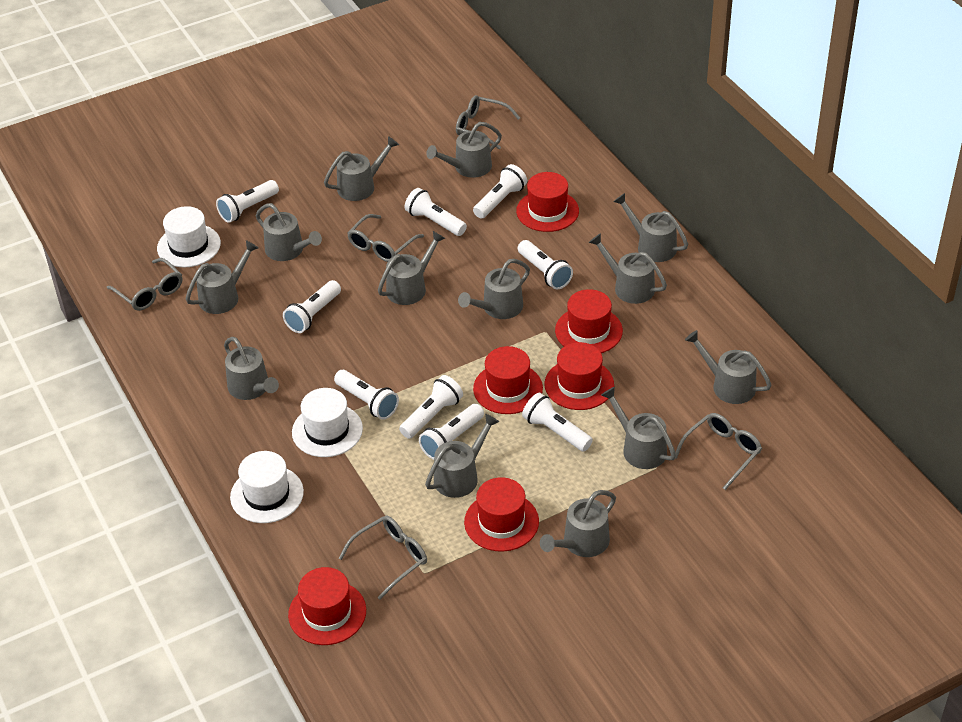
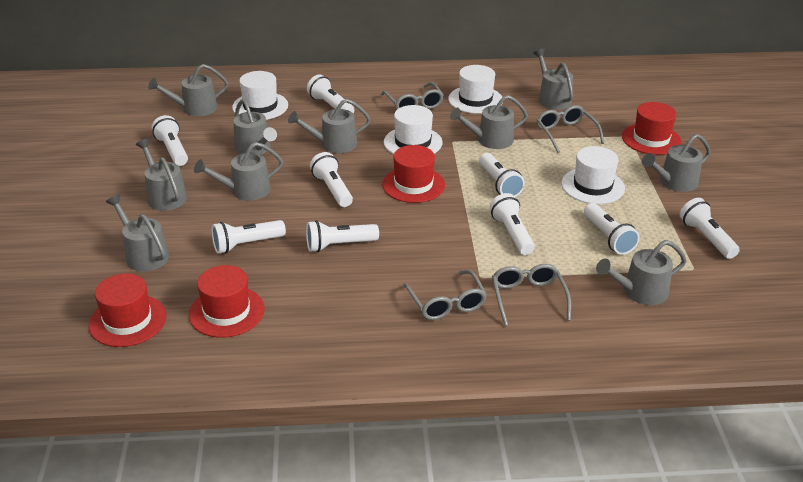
grey glasses: [107,258,182,311] [339,516,427,599] [347,214,424,262] [456,95,520,149] [675,413,762,490] = 5 -> [381,82,444,110] [403,270,487,320] [492,264,571,326] [537,105,604,153] = 4
grey watering can: [186,240,258,314] [224,337,279,400] [256,203,322,261] [324,136,399,201] [378,231,445,305] [425,414,499,498] [426,122,502,178] [458,259,530,319] [540,490,616,557] [589,233,667,304] [601,387,676,469] [613,193,688,262] [685,330,771,404] = 13 -> [106,194,169,271] [136,139,187,211] [148,64,228,116] [194,142,283,201] [233,99,277,154] [288,99,371,153] [450,95,528,149] [533,49,573,110] [596,240,687,305] [642,134,711,192] = 10
red hat: [288,567,366,645] [464,477,539,552] [473,346,543,414] [516,172,579,232] [545,342,614,410] [555,289,623,353] = 6 -> [88,273,167,347] [189,265,265,338] [382,145,445,203] [622,102,682,155] = 4
white hat: [157,206,221,267] [230,451,304,523] [292,388,363,457] = 3 -> [232,71,288,120] [384,105,443,154] [448,65,503,114] [561,146,625,204] = 4

